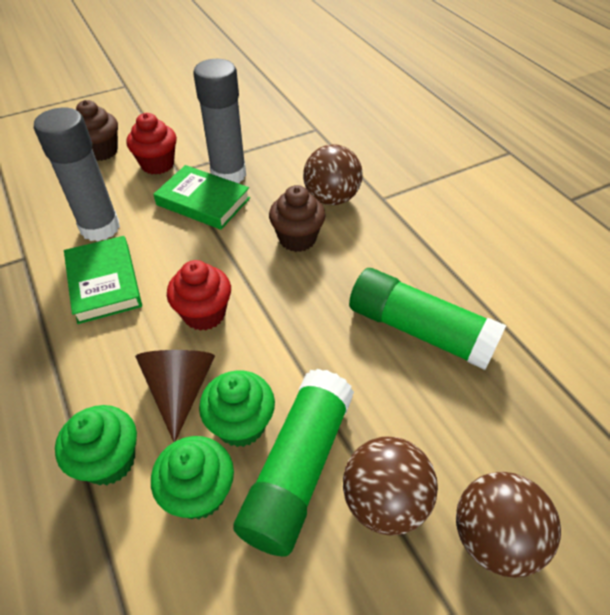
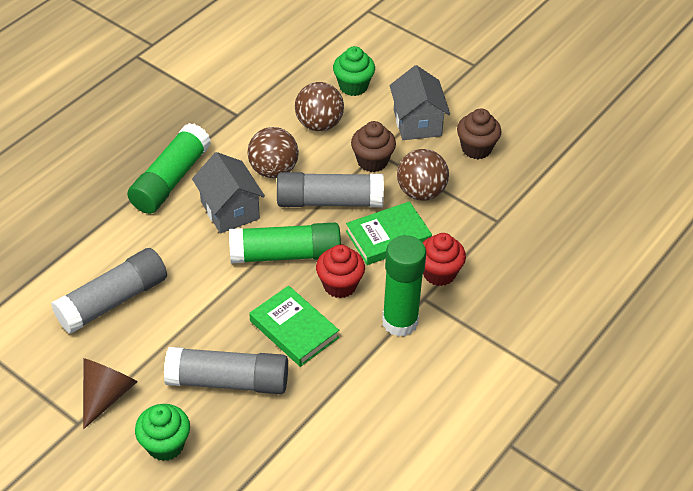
green cupcake: [55,405,137,485] [151,436,234,519] [199,370,275,447] = 3 -> [135,404,190,461] [333,46,375,96] = 2
green glue stick: [233,369,354,557] [349,268,506,370] = 2 -> [127,123,211,214] [229,223,341,263] [382,235,426,337] = 3
grey glue stick: [34,108,120,241] [193,59,246,183] = 2 -> [51,248,167,334] [164,347,288,394] [277,172,384,207] = 3
grey house: none = 0 -> [192,152,265,234] [390,65,450,140] = 2

